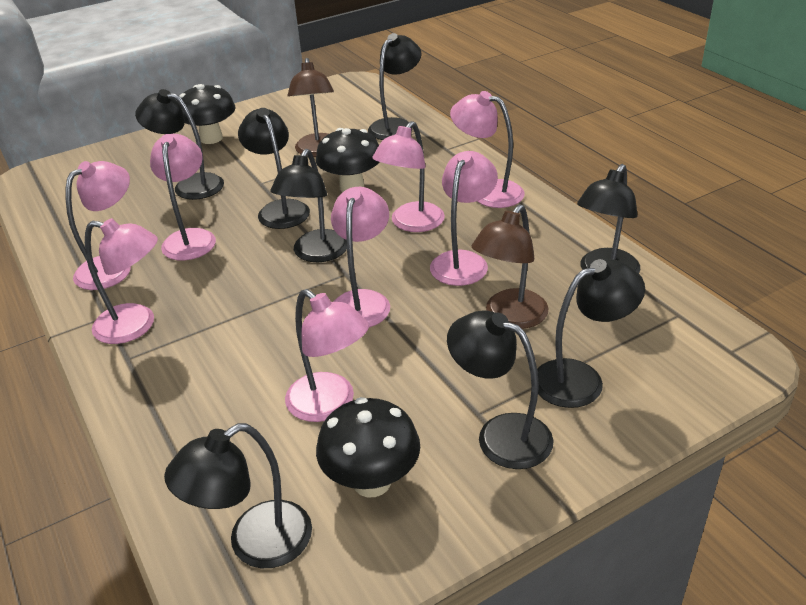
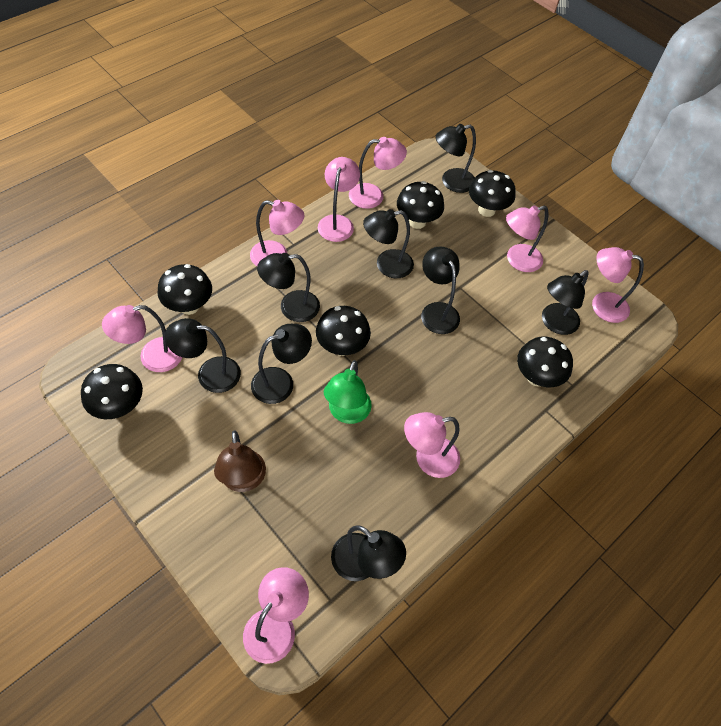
black mushroom: [178,84,236,144] [316,128,379,192] [316,397,420,497] = 3 -> [81,364,143,419] [158,264,212,315] [316,306,371,356] [397,181,444,229] [469,170,516,217] [517,337,573,387] = 6
brown lamp: [287,58,334,157] [472,204,549,329] = 2 -> [214,430,266,492] = 1
green lamp: none = 0 -> [324,360,372,424] = 1

